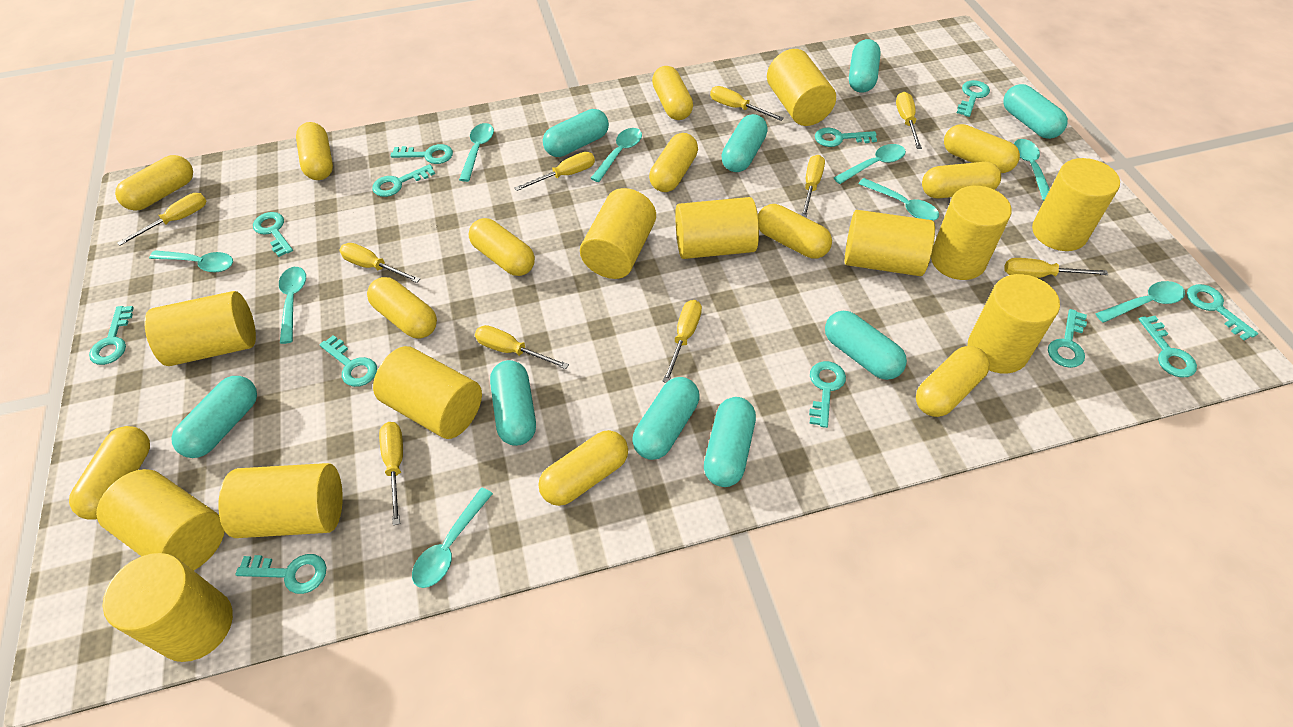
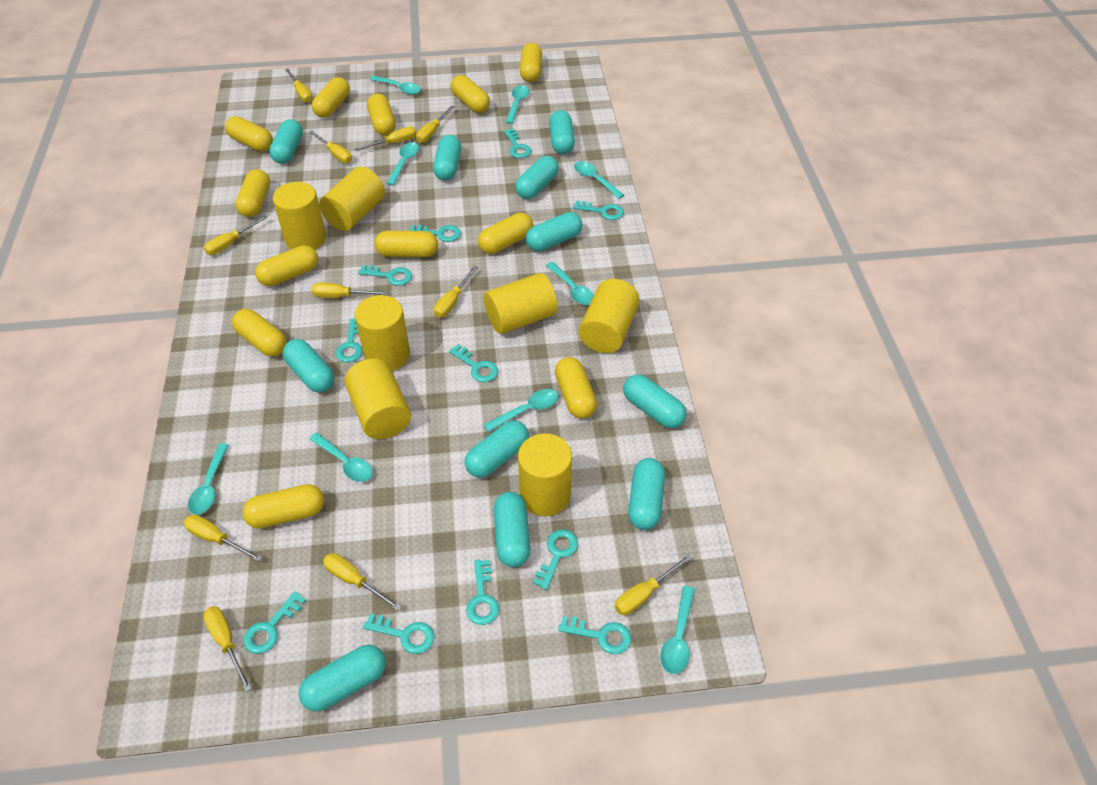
turquoise capsule: [171,376,257,458] [490,360,536,446] [543,109,609,157] [632,377,699,460] [704,397,756,487] [721,114,768,172] [825,311,907,380] [849,39,881,93] [1003,84,1068,139] = 9 -> [269,119,303,164] [283,339,334,393] [299,645,386,712] [433,135,461,180] [464,420,529,478] [494,492,530,567] [515,156,559,199] [526,212,583,251] [549,110,575,154] [623,375,687,428] [628,458,665,530] = 11
turquoise key: [89,306,134,365] [235,554,326,594] [253,212,293,257] [319,335,377,387] [372,164,435,197] [391,144,453,164] [809,361,846,428] [815,127,877,147] [957,80,990,117] [1048,309,1087,368] [1138,316,1197,378] [1187,284,1258,341] = 12 -> [244,591,306,654] [336,318,363,363] [358,265,412,286] [363,613,434,654] [409,225,461,242] [449,344,498,382] [466,560,499,625] [504,129,531,158] [533,529,578,590] [558,616,631,654] [573,200,624,220] = 11
yellow cylinder: [96,469,225,571] [103,553,233,662] [144,291,256,366] [218,463,343,538] [373,346,482,439] [580,188,656,279] [675,197,759,259] [767,49,836,126] [844,210,935,276] [931,186,1012,280] [968,274,1060,374] [1032,158,1120,251] = 12 -> [273,182,326,250] [319,166,385,231] [344,359,411,439] [355,295,410,371] [484,273,558,334] [518,433,572,516] [579,279,640,353] = 7
yellow screwdriver: [117,193,207,246] [340,243,420,283] [379,422,403,525] [475,325,569,369] [515,152,595,191] [663,300,702,383] [710,86,784,121] [801,155,825,218] [896,92,922,149] [1004,258,1108,278] = 10 -> [184,515,262,562] [203,606,252,692] [204,215,268,255] [285,69,313,103] [309,130,352,163] [311,282,388,298] [323,553,401,611] [355,126,417,151] [416,105,455,143] [434,266,478,317] [615,554,692,615] = 11

